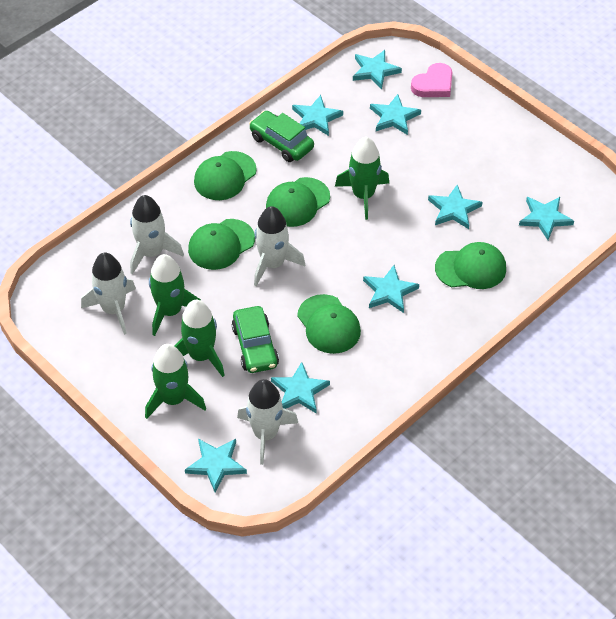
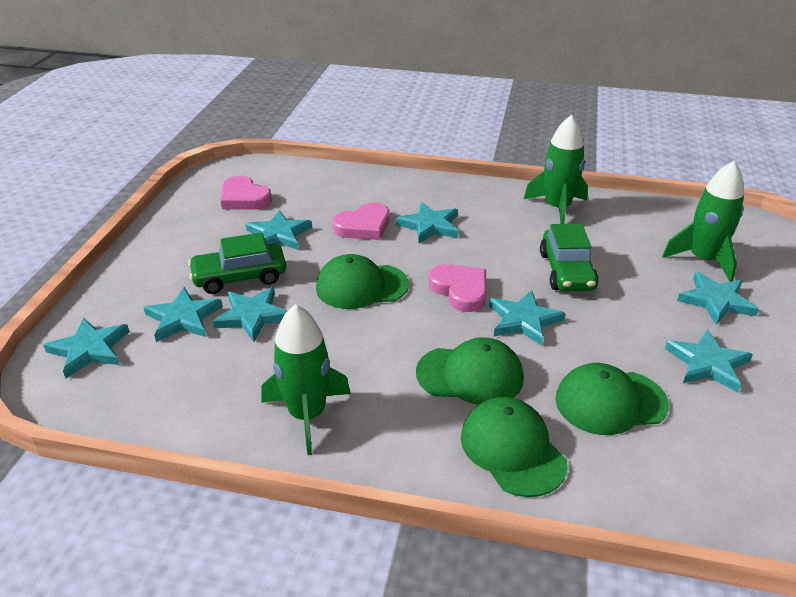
green cap: [188,219,255,270] [194,151,257,200] [266,177,330,227] [297,294,361,354] [435,242,506,289] = 5 -> [316,254,409,309] [416,337,524,405] [461,397,568,497] [555,363,669,435] = 4
green rocket: [145,344,206,419] [149,254,201,336] [174,300,225,377] [335,137,389,220] = 4 -> [261,304,351,455] [524,115,588,224] [662,161,744,282] = 3
pink heart: [411,63,452,97] = 1 -> [221,176,272,210] [333,203,390,240] [428,264,486,312] = 3
white rocket: [81,253,136,335] [130,195,184,274] [237,379,298,465] [254,206,305,286] = 4 -> none = 0

